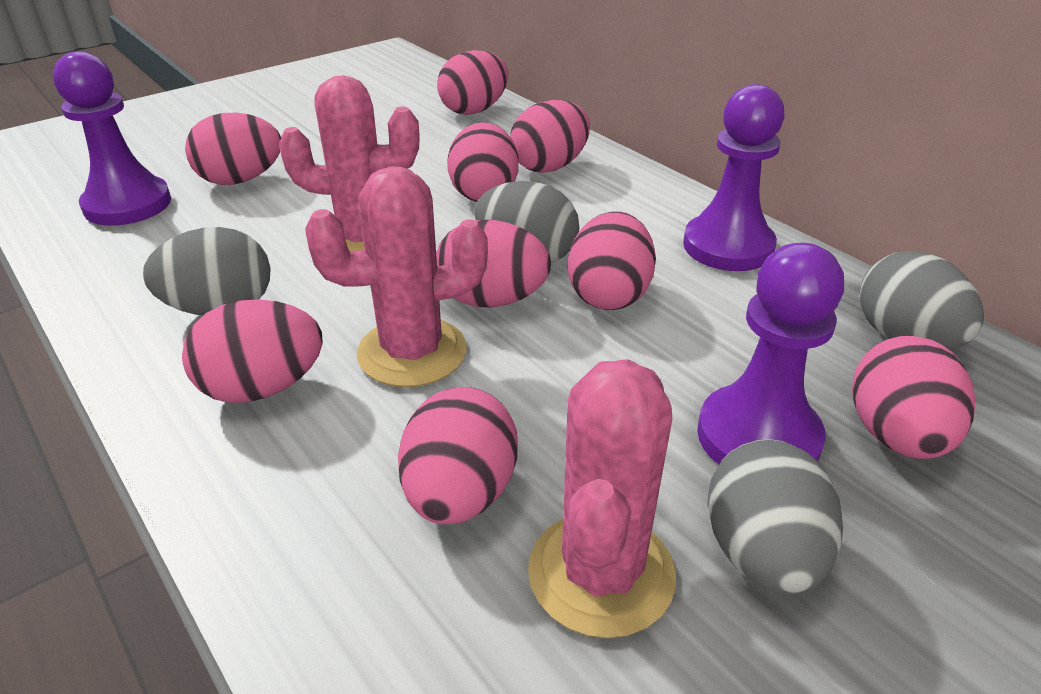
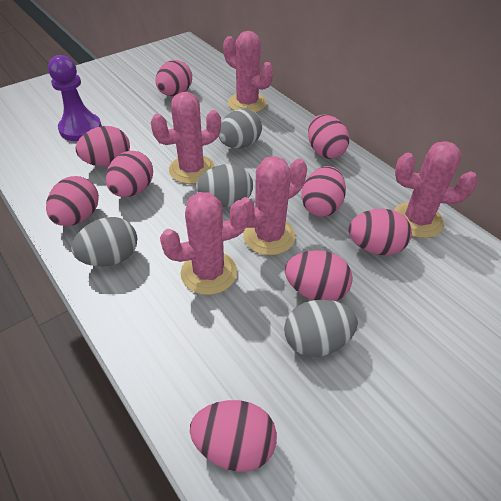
pink cactus: [279,75,420,251] [305,166,488,387] [528,359,676,638] = 3 -> [150,92,221,184] [160,192,249,295] [223,31,273,113] [241,156,307,255] [394,141,478,238] = 5
purple pawn: [53,51,171,226] [683,84,785,271] [697,243,844,464] = 3 -> [48,55,101,141] = 1

